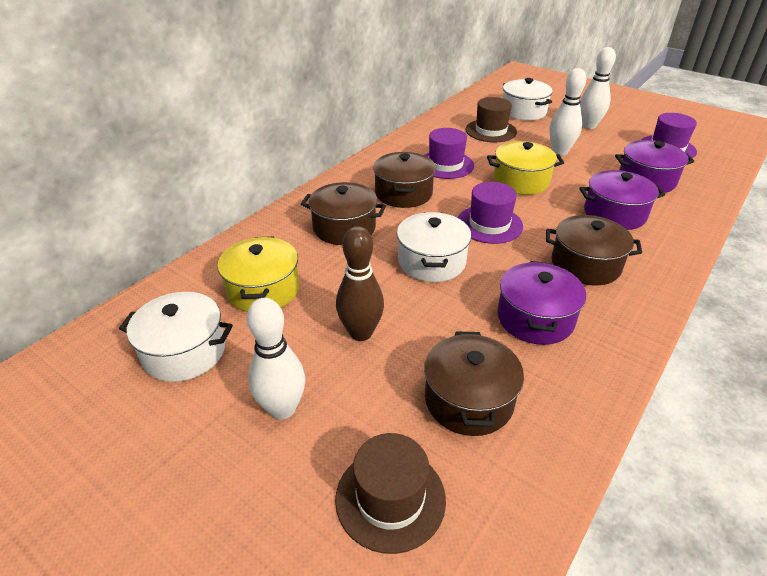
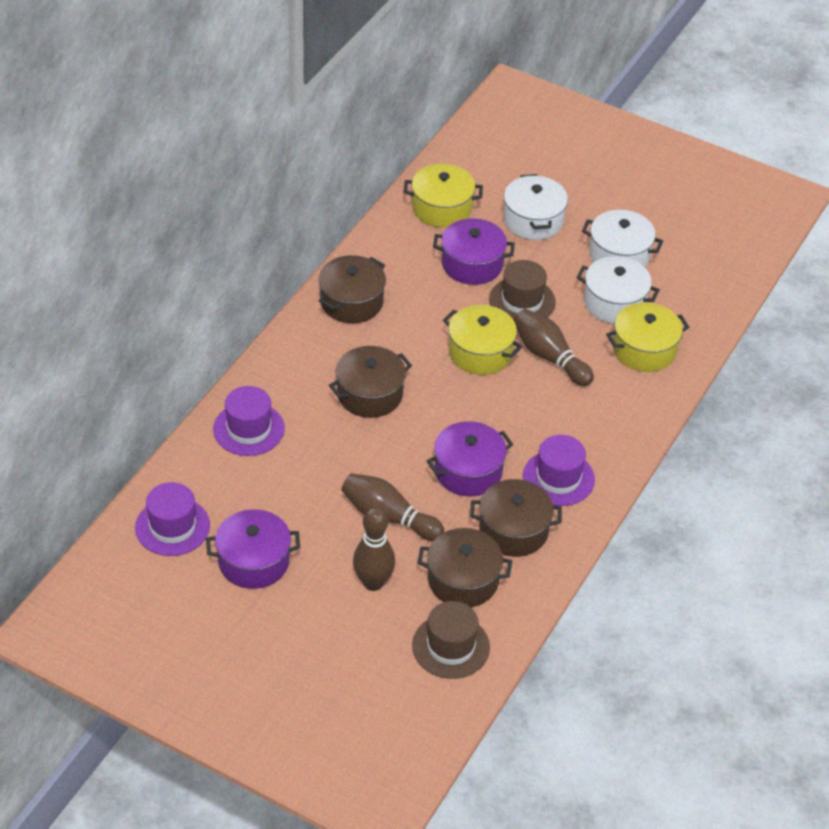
brown bowling pin: [336,226,384,341] = 1 -> [341,473,444,541] [353,507,395,591] [514,309,594,386] = 3
white bowling pin: [247,298,305,420] [549,68,586,155] [580,47,616,129] = 3 -> none = 0
yellow pot: [217,237,299,312] [487,141,564,195] = 2 -> [404,164,483,228] [443,305,522,375] [606,302,690,372] = 3

